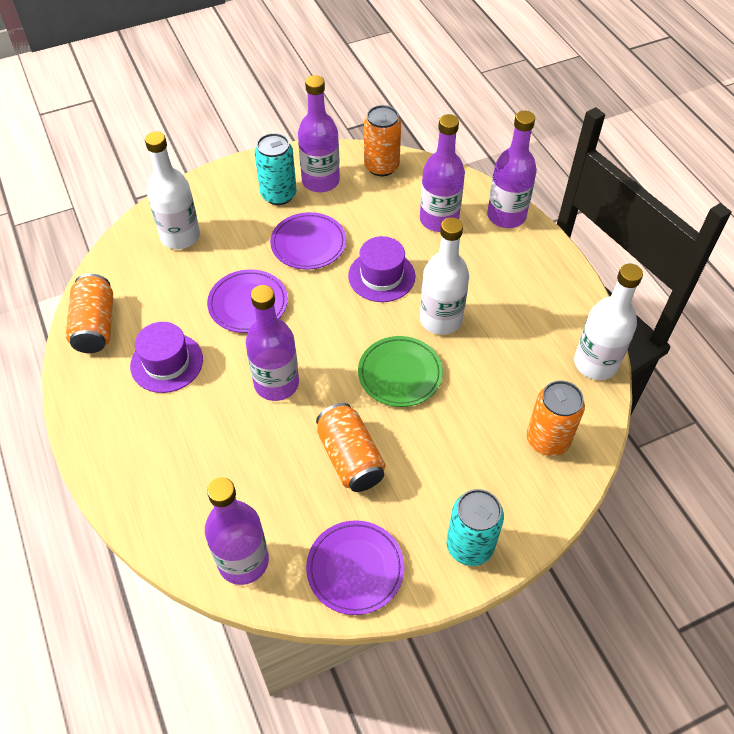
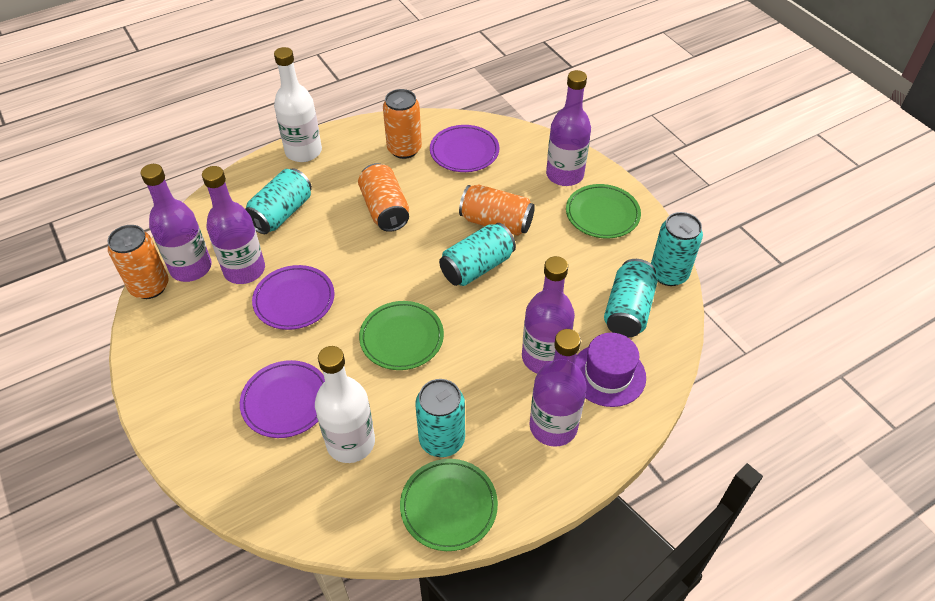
green plate: [358,336,443,407] = 1 -> [359,301,444,370] [400,459,498,551] [566,184,641,238] = 3
purple hat: [130,322,203,393] [348,236,415,302] = 2 -> [575,333,646,407] = 1
turquoise can: [255,133,297,205] [447,489,504,566] = 2 -> [245,168,312,234] [415,379,465,457] [439,223,516,286] [604,259,658,337] [651,212,703,286] = 5
white bottle: [145,131,200,249] [420,217,469,335] [574,264,643,380] = 3 -> [274,47,322,162] [315,346,375,463] = 2

